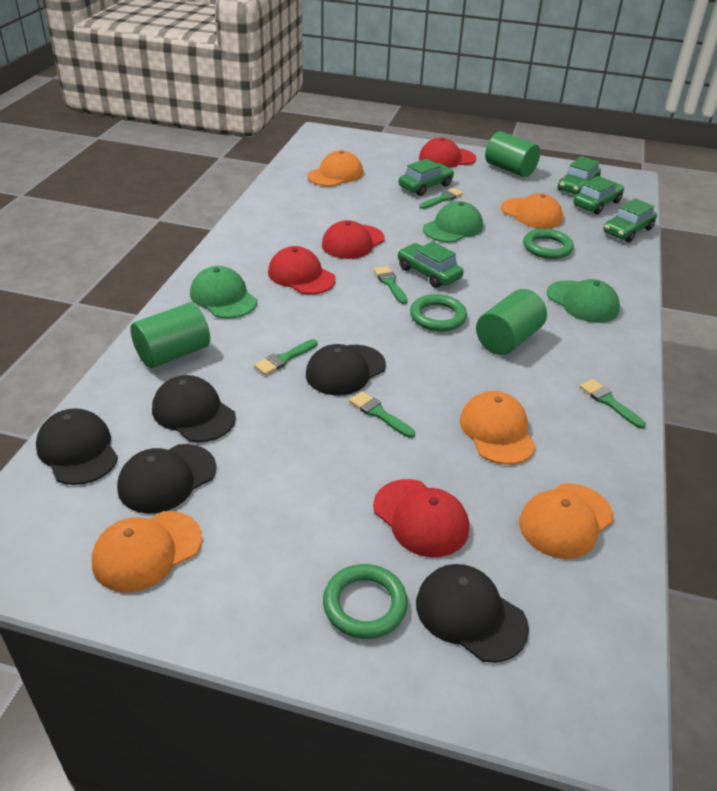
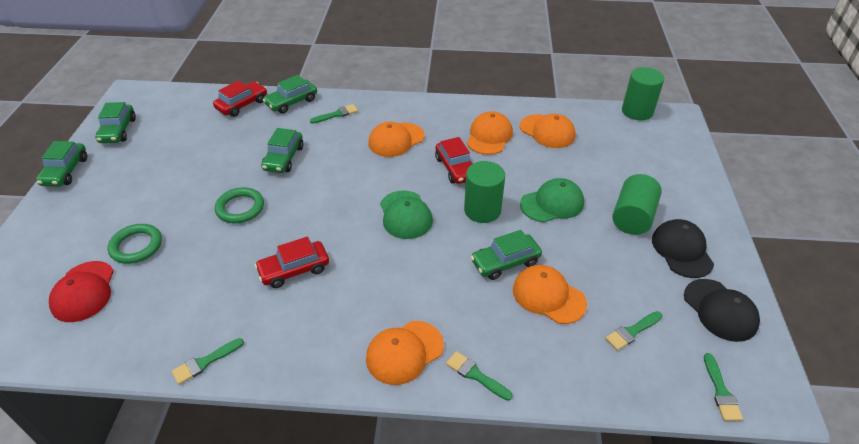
black cap: [36,408,118,485] [117,444,216,514] [152,375,236,442] [306,344,386,395] [416,564,529,663] = 5 -> [652,219,714,278] [684,279,760,342] = 2
green cap: [190,266,257,318] [423,201,483,243] [547,279,620,323] = 3 -> [380,190,433,239] [520,178,584,223] = 2
green ring: [323,564,408,639] [410,294,467,332] [523,229,574,259] = 3 -> [107,224,162,264] [215,187,264,223] = 2
red cap: [268,246,336,295] [322,220,385,259] [373,479,469,557] [419,138,476,168] = 4 -> [49,261,114,322] = 1
red car: none = 0 -> [213,81,267,117] [255,237,329,288] [435,137,472,184] = 3

